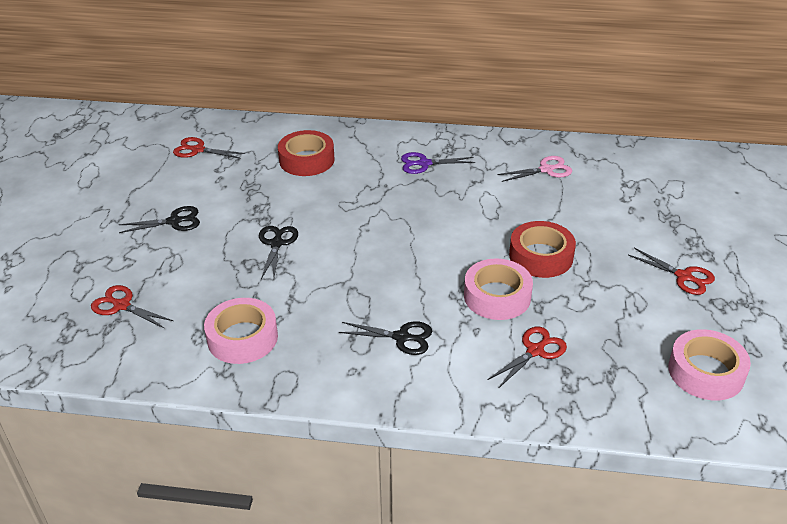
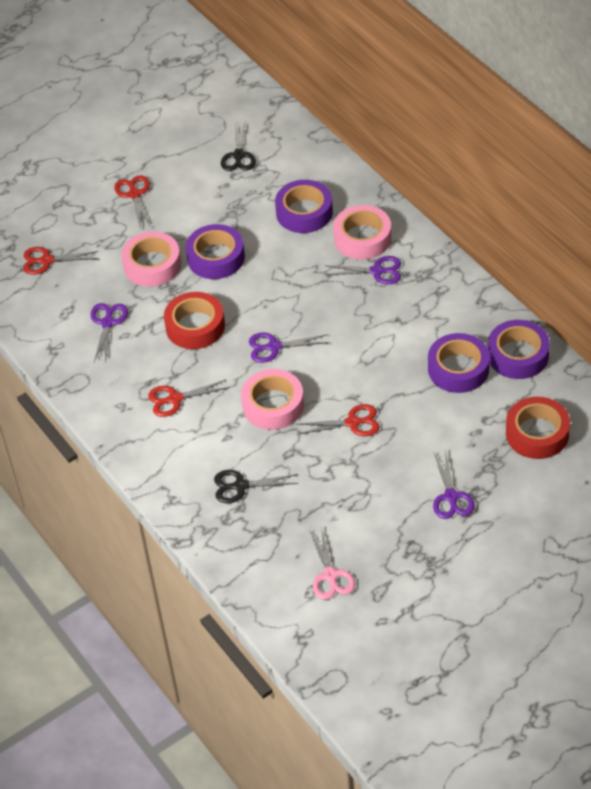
black scissors: [119,206,200,233] [259,226,298,279] [339,321,432,355] = 3 -> [214,470,299,503] [221,120,256,171] = 2
purple scissors: [401,152,475,174] = 1 -> [91,303,128,363] [249,333,329,363] [324,256,401,284] [433,453,475,519] = 4
purple tape: none = 0 -> [186,224,245,279] [275,180,333,233] [428,333,490,393] [488,320,550,379] = 4

